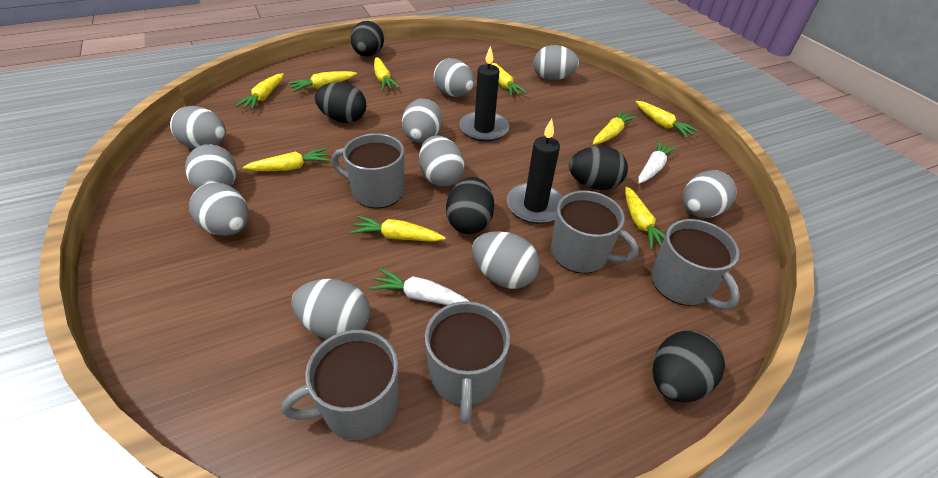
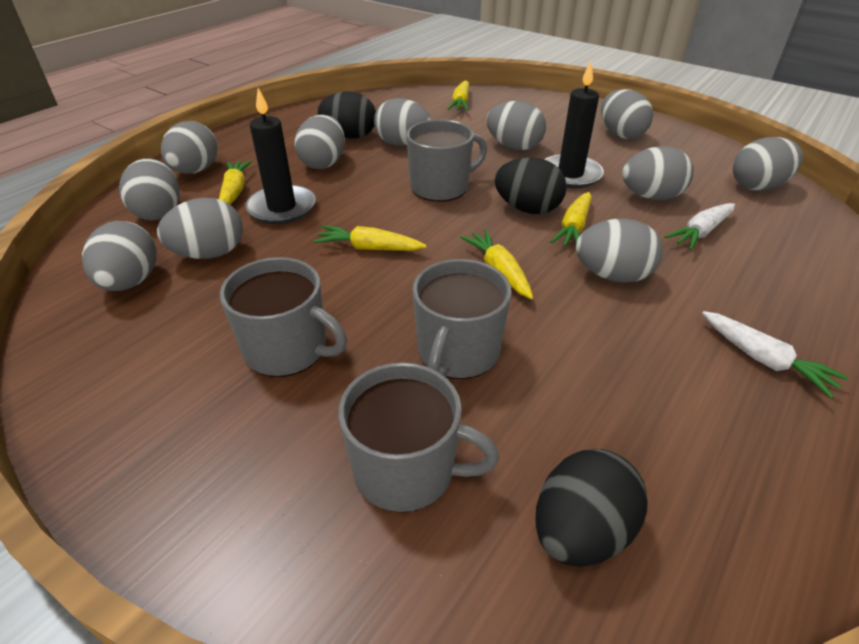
black egg: [315,82,366,123] [350,21,384,57] [446,177,495,234] [569,146,628,190] [652,330,725,403] = 5 -> [317,92,376,139] [494,158,567,214] [535,449,648,566] = 3
grey egg: [170,106,226,149] [185,145,237,189] [189,182,249,236] [292,279,370,339] [402,99,443,143] [419,135,465,187] [433,58,474,97] [472,231,539,289] [533,45,579,80] [682,170,737,218] = 10 -> [82,221,157,291] [119,158,180,220] [157,198,243,259] [161,121,218,174] [294,115,345,169] [374,98,431,146] [486,101,546,150] [576,218,663,283] [601,89,653,139] [622,146,694,200] [733,137,803,191] = 11
grey mug: [281,330,398,440] [332,133,404,208] [425,301,510,424] [551,191,639,274] [651,219,740,310] = 5 -> [220,257,347,377] [338,362,499,513] [406,119,487,202] [412,259,512,379] = 4
yellow carrot: [235,73,284,110] [242,148,330,171] [288,71,357,92] [350,216,446,242] [374,57,400,91] [491,63,527,96] [593,110,637,145] [625,186,665,250] [635,101,699,138] = 9 -> [219,160,252,205] [314,225,427,251] [448,81,469,111] [460,229,533,300] [550,192,592,246] = 5

